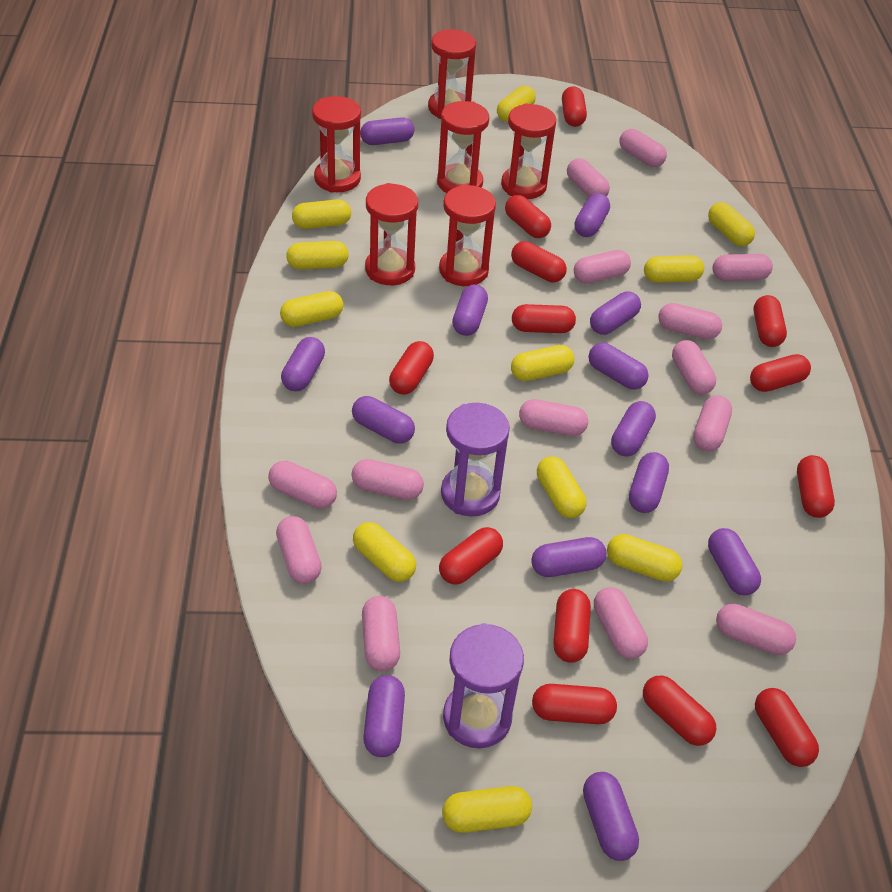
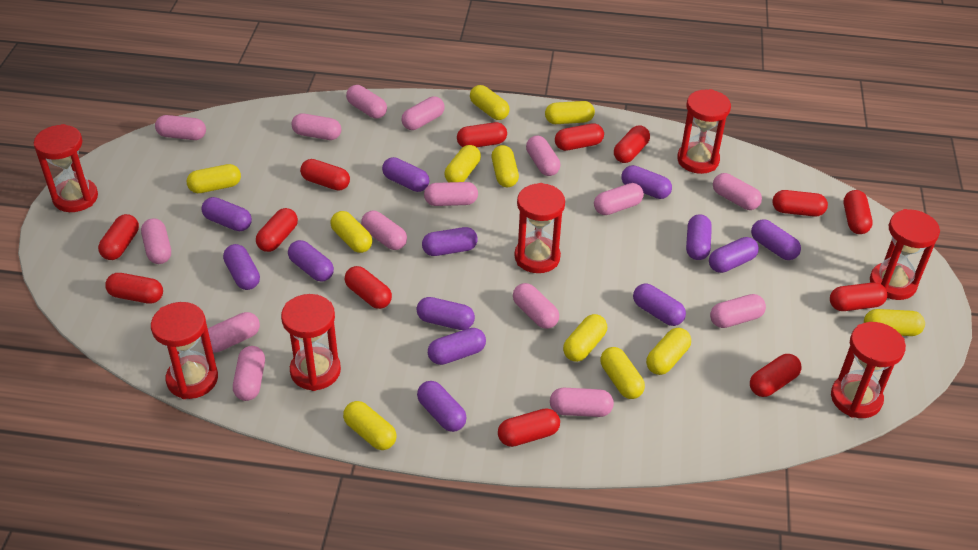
pink capsule: [268,461,337,509] [276,516,322,584] [352,459,424,500] [362,596,400,671] [519,399,588,436] [567,158,610,197] [574,250,631,284] [594,587,648,659] [619,129,667,167] [658,303,722,340] [672,340,716,394] [693,395,732,451] [712,254,773,281] [716,604,796,655] = 14 -> [141,218,171,264] [155,115,206,140] [201,312,260,353] [233,346,265,401] [291,113,341,140] [346,85,387,119] [361,211,407,250] [401,96,445,130] [424,182,478,206] [513,283,559,329] [526,135,560,176] [550,388,614,417] [594,183,644,215] [710,294,766,328] [713,173,762,210] = 15
purple hourglass: [441,403,510,517] [443,623,524,748] = 2 -> none = 0
red hourglass: [312,96,361,193] [365,183,418,285] [428,29,476,119] [437,101,489,193] [439,185,496,286] [501,103,557,199] = 6 -> [34,124,98,212] [151,302,218,399] [281,294,341,391] [514,183,565,273] [677,89,731,174] [831,322,906,418] [870,209,940,300] = 7

